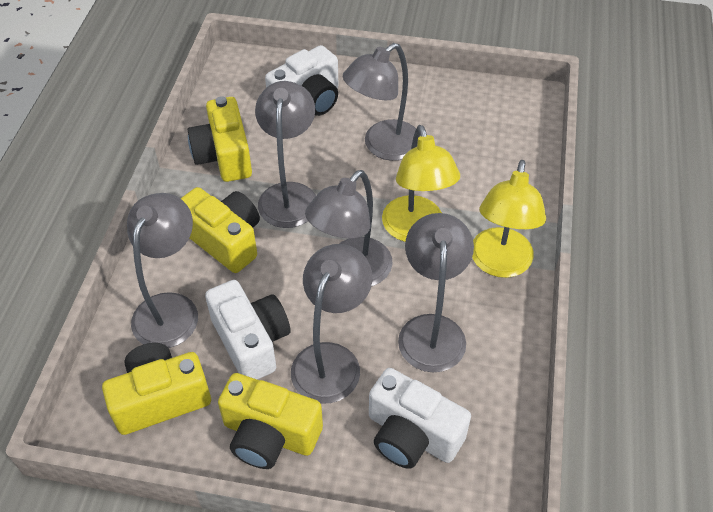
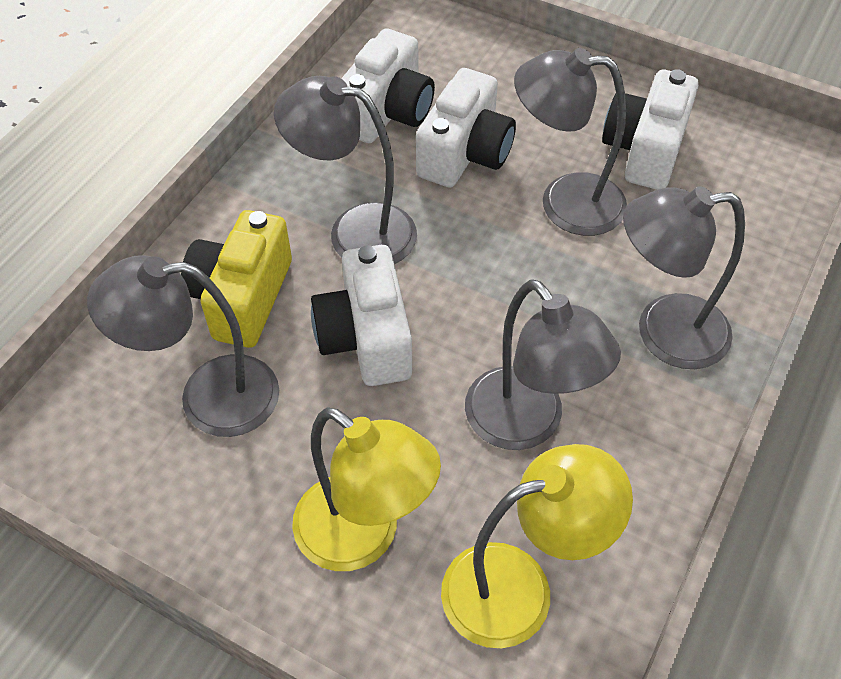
grey lamp: [127,193,198,348] [255,81,316,228] [291,244,372,404] [305,170,393,286] [343,43,421,161] [398,213,474,372] = 6 -> [87,255,279,437] [274,76,417,264] [465,279,621,450] [514,48,627,236] [623,186,745,369] = 5
white camera: [205,280,291,380] [265,45,338,116] [369,368,471,469] = 3 -> [311,245,412,386] [341,28,435,143] [416,68,516,188] [602,69,699,190] = 4
yellow camera: [102,343,211,435] [180,187,260,273] [188,96,252,182] [218,373,323,469] = 4 -> [181,210,292,348] = 1

